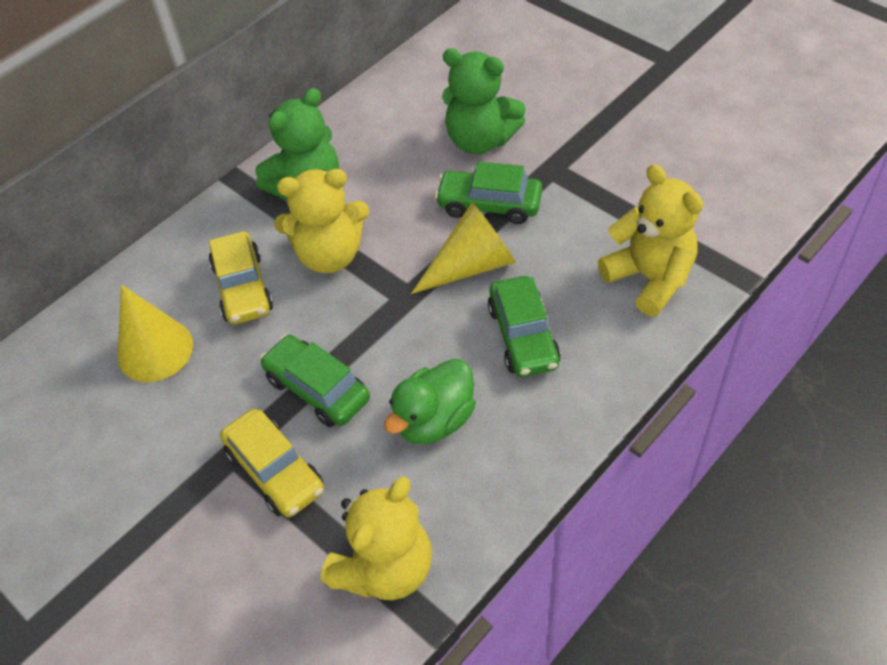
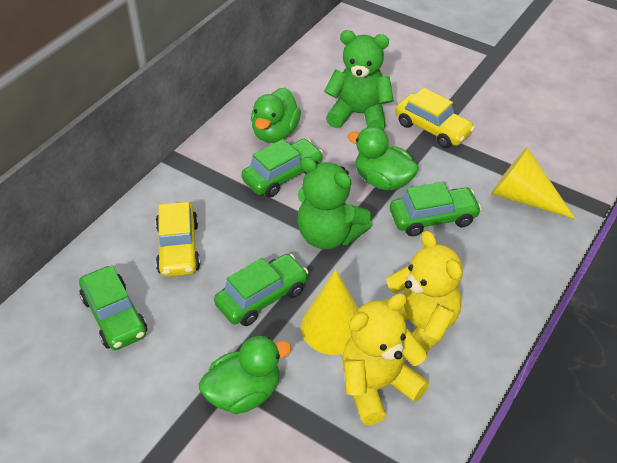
green car: [260,335,370,427] [435,162,542,224] [488,276,561,377] = 3 -> [79,266,147,350] [214,254,309,326] [241,139,324,197] [390,182,482,236] = 4
green duck: [384,358,476,444] = 1 -> [199,336,291,414] [251,88,301,143] [348,126,419,191] = 3
yellow teddy bear: [274,169,369,273] [321,477,432,600] [598,164,703,317] = 3 -> [342,293,429,425] [383,231,463,352] = 2

